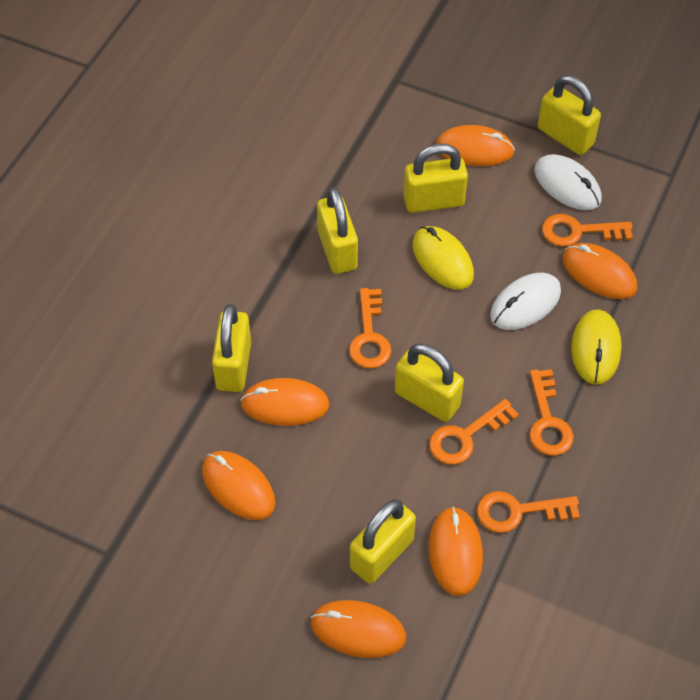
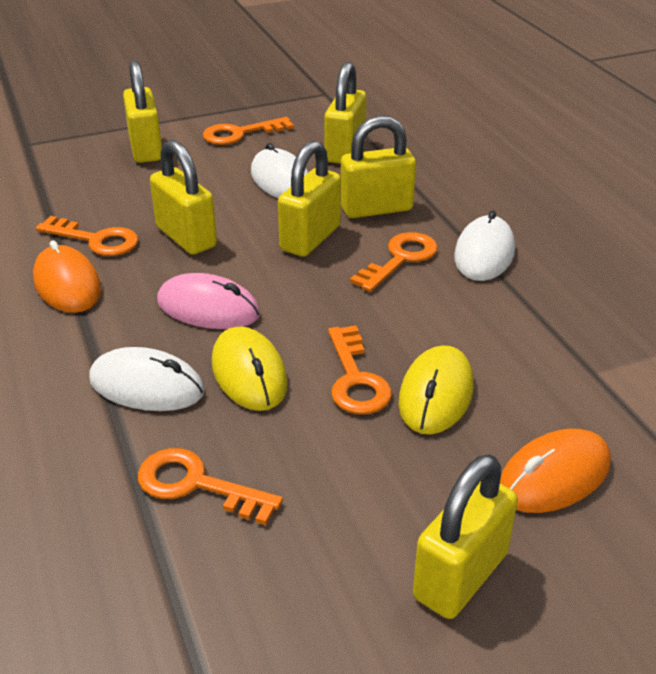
orange mouse: [202,451,276,520] [240,378,330,426] [310,600,406,658] [429,507,483,596] [436,125,515,166] [563,243,637,299] = 6 -> [33,240,101,313] [500,429,611,513] = 2
pink mouse: none = 0 -> [157,273,260,329] = 1
white mouse: [490,273,561,330] [534,154,602,210] = 2 -> [89,347,205,411] [251,143,308,198] [454,210,515,281] = 3

